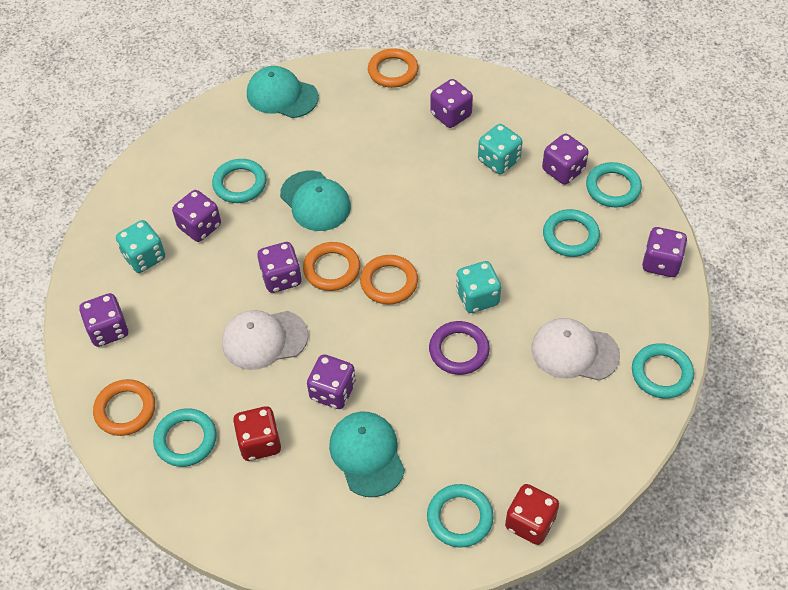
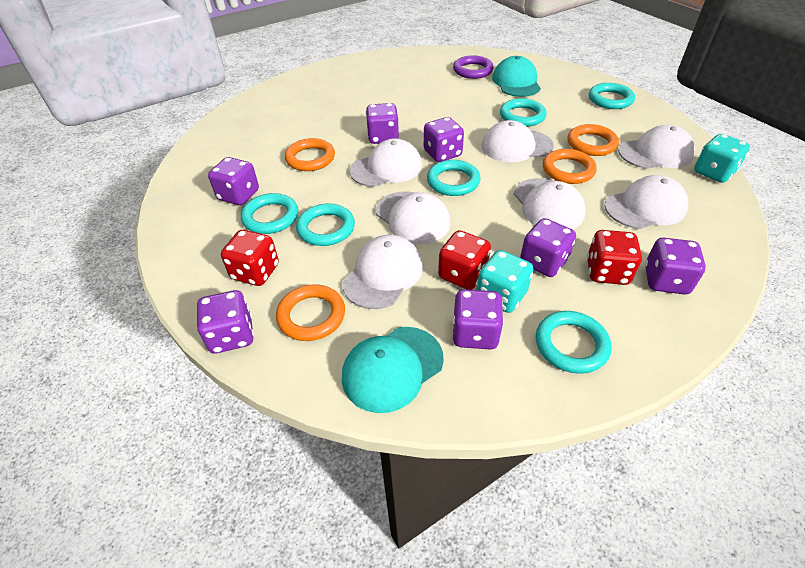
red dice: [233,406,281,461] [505,484,559,545] = 2 -> [221,230,279,286] [438,230,491,290] [587,230,642,285] = 3
turquoise cap: [247,66,319,118] [280,171,351,231] [329,412,405,497] = 3 -> [342,327,444,413] [492,56,541,97] = 2
turquoise dice: [116,220,165,273] [456,261,501,313] [478,124,523,174] = 3 -> [477,250,533,313] [694,134,750,183] = 2
white cap: [222,310,308,370] [531,318,620,381] = 2 -> [342,235,423,309] [349,138,422,187] [376,191,451,244] [481,120,554,162] [514,178,586,229] [604,175,689,229] [618,125,695,169] = 7

